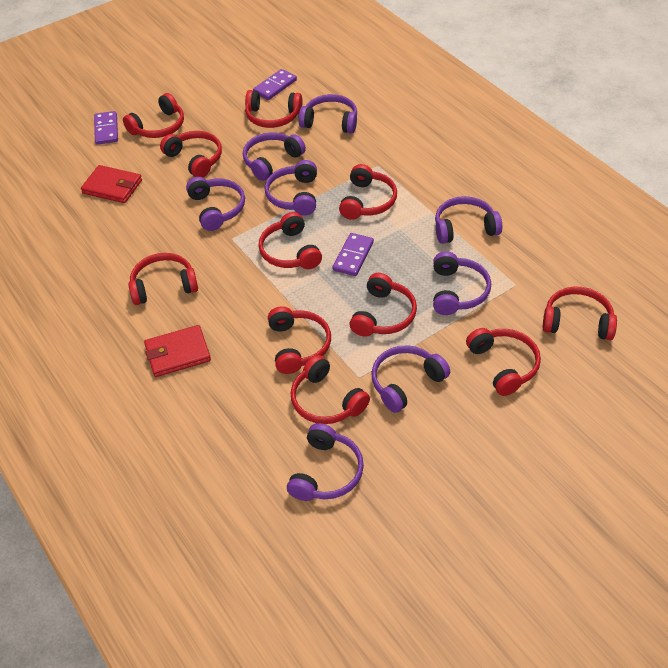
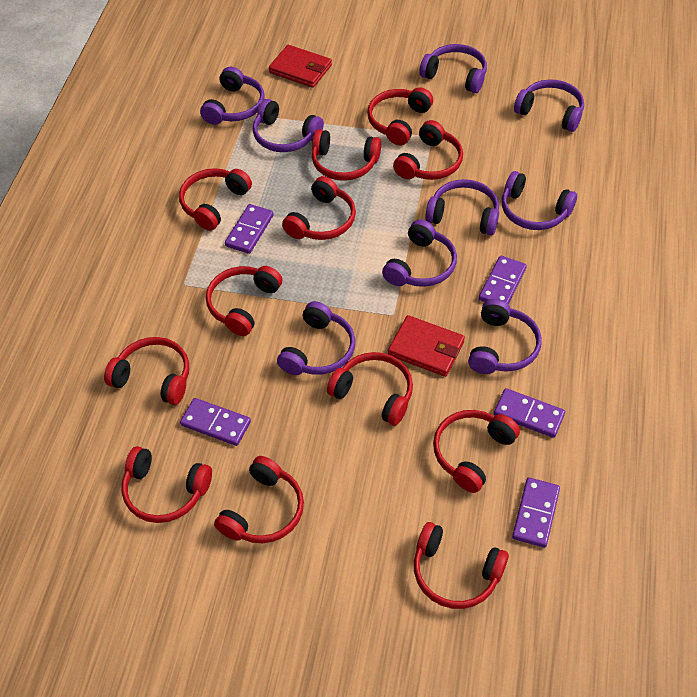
purple domino: [94,111,118,145] [253,69,297,100] [332,233,374,276] = 3 -> [180,398,251,446] [225,204,274,254] [479,256,527,304] [494,388,565,438] [512,477,560,548] = 5
purple headphones: [186,177,245,231] [243,132,306,181] [265,160,317,215] [287,423,364,501] [298,94,357,134] [371,345,450,413] [433,251,491,315] [435,196,502,244] = 8 -> [200,67,265,125] [253,99,324,152] [277,301,355,375] [382,219,457,287] [419,44,487,93] [425,179,499,235] [468,299,542,374] [502,171,577,230] [514,79,584,132] = 9
red headphones: [123,93,184,138] [128,253,198,305] [160,131,222,177] [245,90,302,128] [258,212,322,269] [268,306,331,374] [291,355,370,424] [339,164,397,220] [350,273,417,337] [466,328,541,396] [543,287,617,340] = 11 -> [104,337,189,405] [122,446,212,523] [179,168,252,231] [206,266,282,336] [214,456,304,543] [282,176,356,240] [312,129,381,181] [327,352,413,426] [367,87,433,145] [393,120,463,180] [414,522,509,609] [433,410,520,493] = 12

